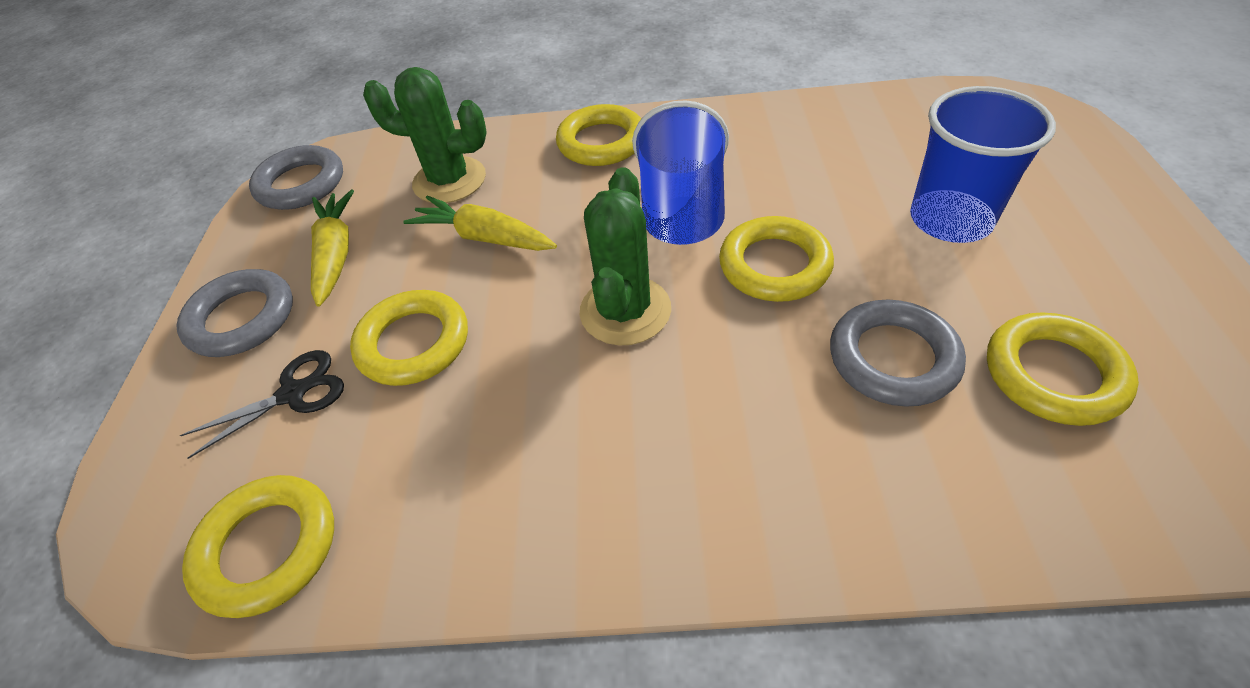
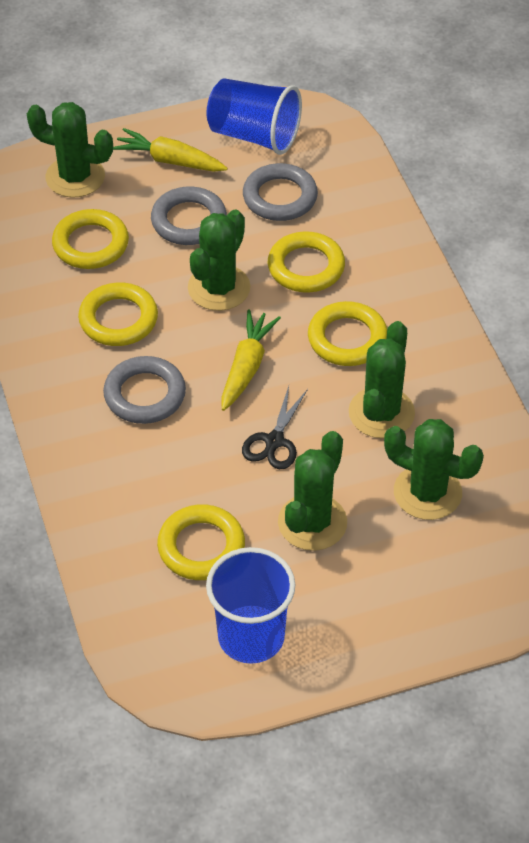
green cactus: [363,67,487,203] [580,168,671,346] = 2 -> [27,102,113,198] [188,210,250,311] [278,431,347,551] [349,321,415,438] [384,419,484,520] = 5

